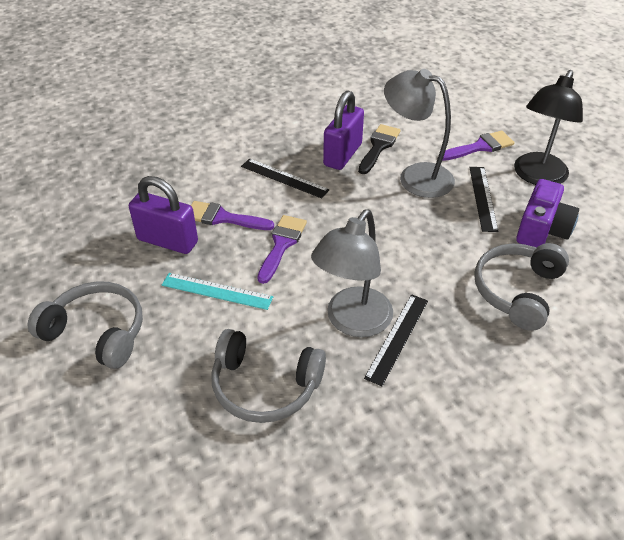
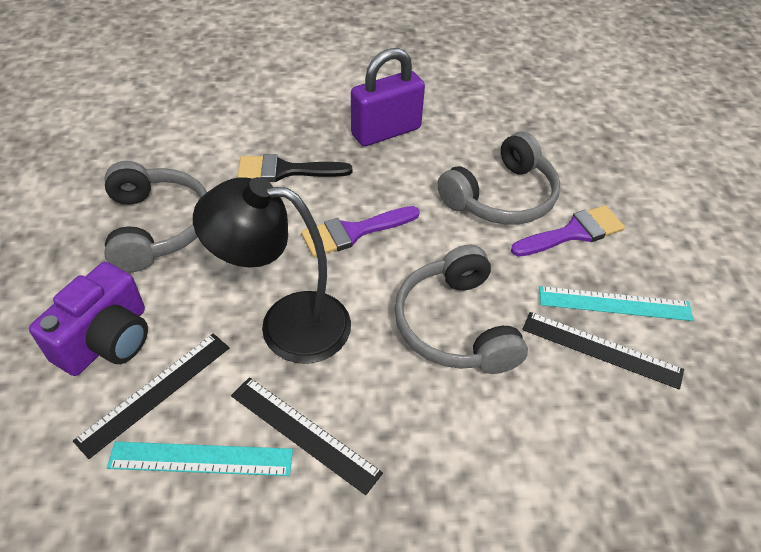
grey lamp: [311,210,393,337] [384,69,455,198] = 2 -> none = 0
purple brush: [191,201,274,230] [257,215,307,284] [443,130,514,161] = 3 -> [301,206,420,257] [511,205,625,257] = 2
purple padlock: [129,176,198,254] [323,91,364,170] = 2 -> [351,48,425,146] = 1
turquoise ruler: [162,273,273,310] = 1 -> [107,441,293,476] [539,286,693,321] = 2

